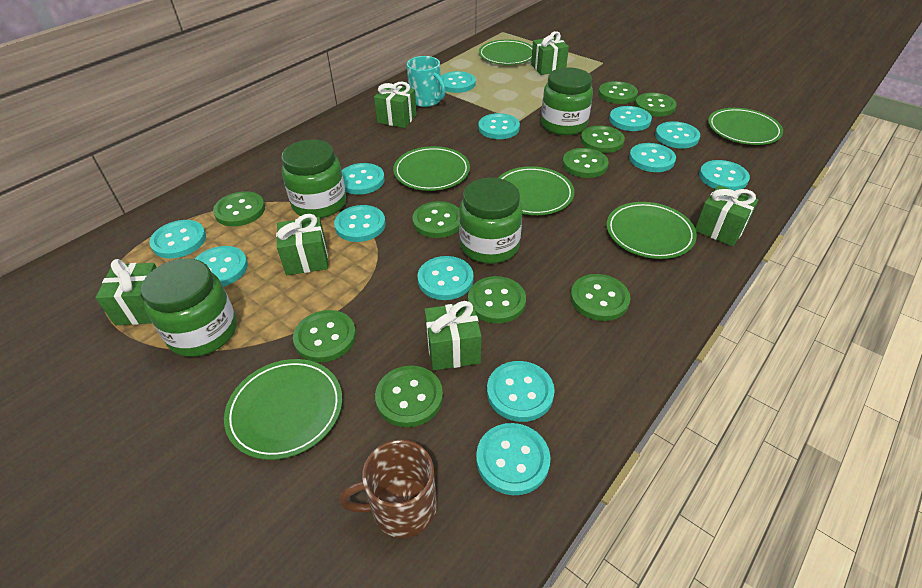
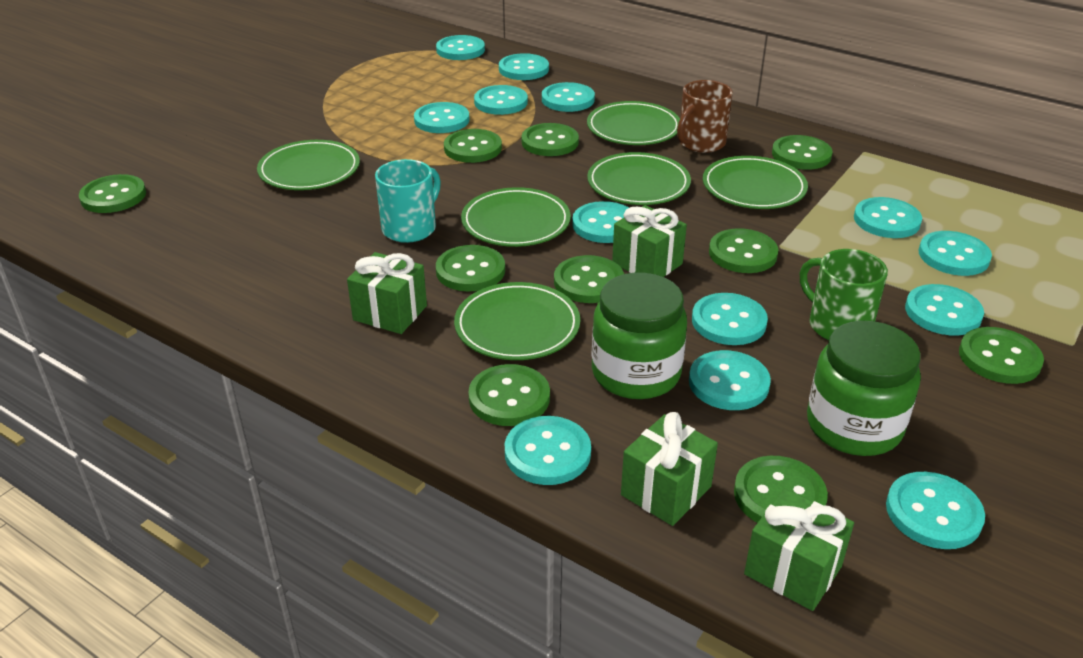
green gift: [95,259,157,325] [276,214,328,275] [374,81,417,128] [424,301,482,370] [531,31,569,75] [695,185,758,246] = 6 -> [347,252,427,334] [612,205,687,277] [621,412,718,526] [744,488,854,611] = 4
green jar: [141,258,237,357] [281,140,346,218] [459,178,523,264] [541,67,593,136] = 4 -> [591,272,687,399] [807,320,921,456] = 2
green mug: none = 0 -> [800,249,888,340] = 1

